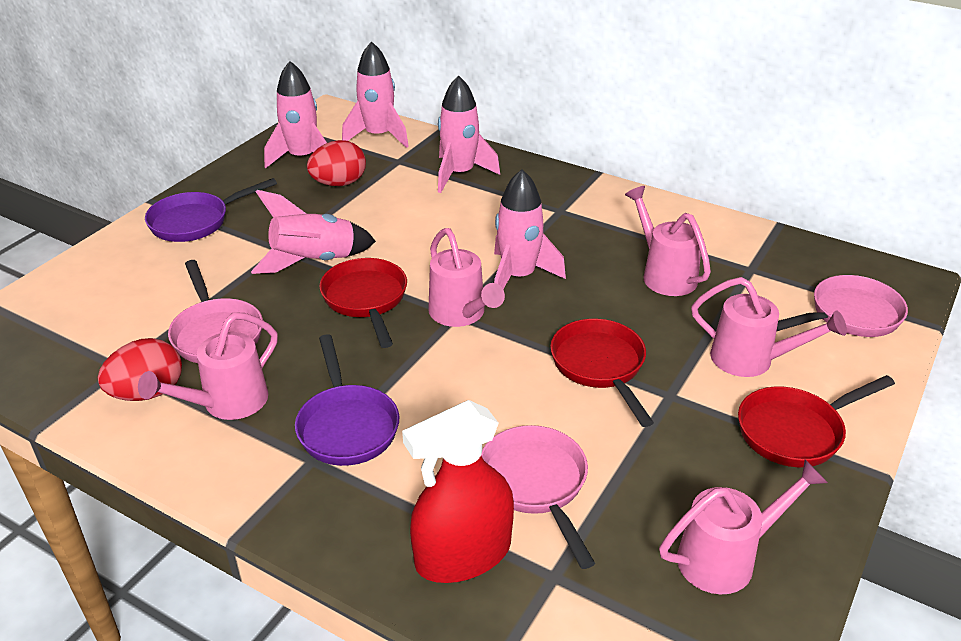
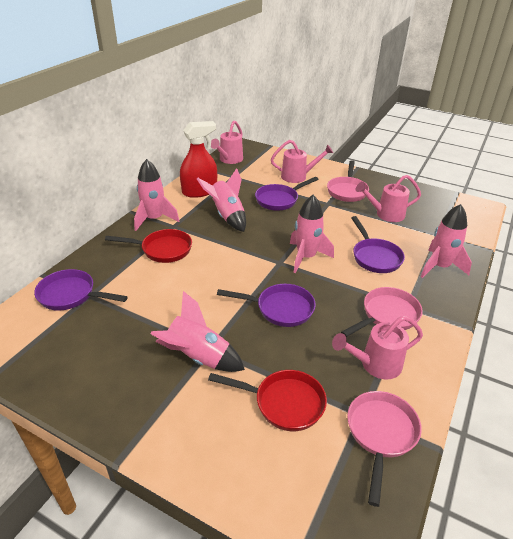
pink watering can: [138,312,278,420] [428,228,505,327] [625,186,711,296] [659,459,828,594] [691,277,847,377] = 5 -> [211,121,243,164] [271,140,333,183] [332,316,423,379] [355,175,421,222] = 4
purple pan: [145,178,277,242] [295,334,399,466] = 2 -> [34,269,128,311] [217,284,316,327] [255,177,319,211] [351,216,405,273] = 4
red egg: [98,338,182,401] [307,140,366,186] = 2 -> none = 0
red pan: [319,258,407,348] [550,319,654,427] [738,375,895,467] = 3 -> [105,229,192,263] [208,370,327,431] = 2

